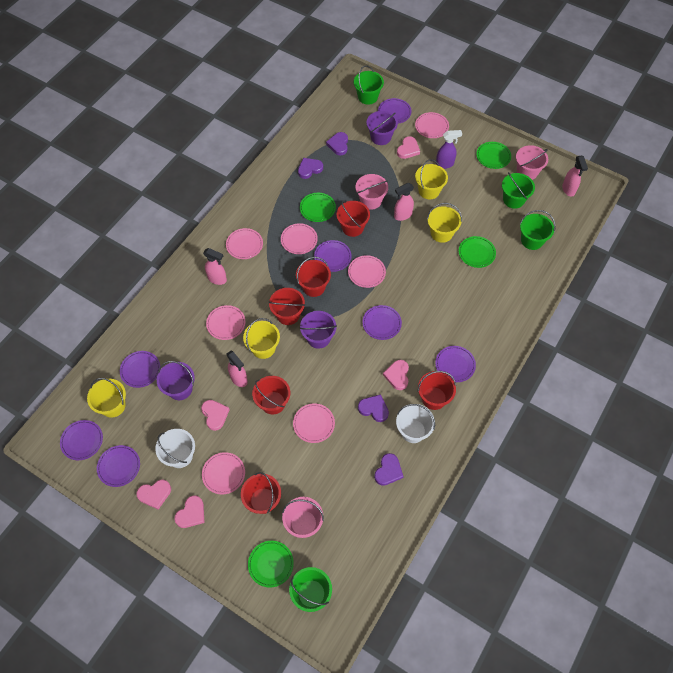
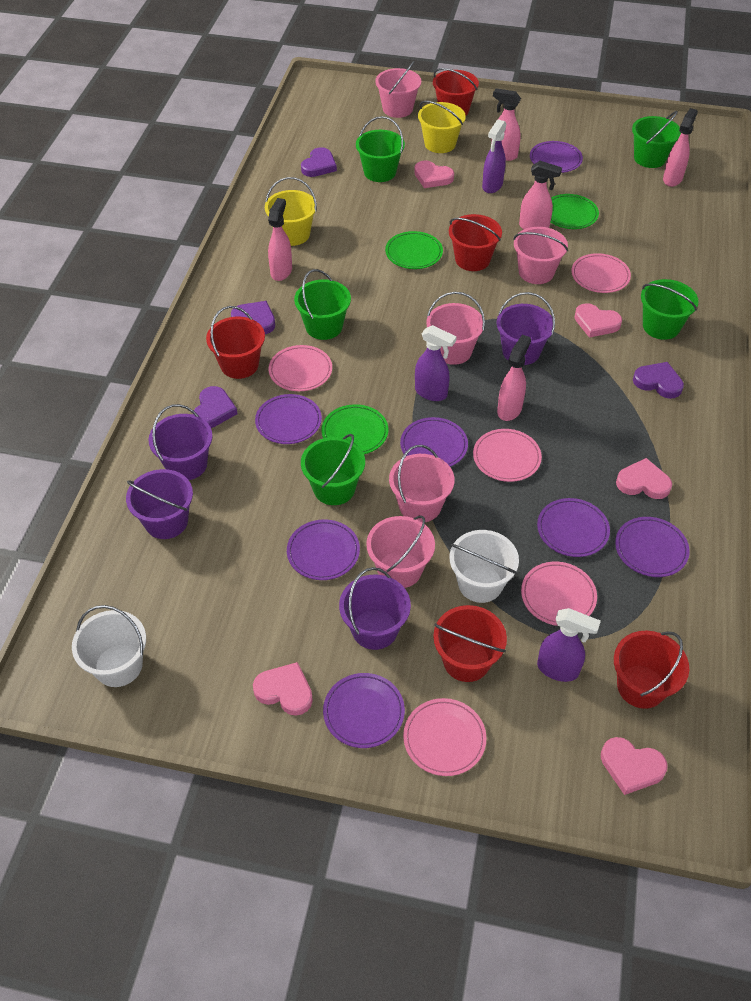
green bucket: [289,567,332,612] [354,66,384,105] [502,172,535,209] [520,210,556,250] = 4 -> [294,269,351,340] [301,434,365,505] [356,116,405,182] [632,111,681,168] [641,279,699,340] = 5
green plate: [248,541,294,588] [300,193,336,222] [459,236,496,268] [476,142,511,169] = 4 -> [321,404,388,454] [385,231,443,269] [551,194,599,229] = 3
pink bucket: [282,497,324,538] [355,174,388,210] [516,145,548,180] = 3 -> [366,515,435,588] [375,61,421,118] [389,445,454,523] [426,292,485,365] [513,227,568,284] = 5
pink plate: [202,452,245,495] [206,305,245,340] [226,228,263,259] [281,223,318,254] [293,403,335,443] [348,255,386,288] [415,112,449,138] = 7 -> [268,345,332,391] [403,698,486,776] [473,429,542,482] [521,562,597,626] [571,253,631,293] = 5
pink spray bottle: [203,248,227,285] [226,351,248,387] [394,183,414,221] [562,156,588,197] = 4 -> [268,198,292,281] [491,88,521,161] [497,335,531,421] [519,161,562,230] [663,108,698,187] = 5
purple bucket: [157,361,195,400] [299,311,337,349] [366,111,398,145] = 3 -> [126,469,193,539] [148,404,213,480] [339,567,411,650] [497,292,555,365] = 4
purple spray bottle: [436,130,462,169] = 1 -> [415,325,456,401] [482,119,507,193] [537,608,601,682] = 3
red bucket: [241,472,281,514] [252,376,290,415] [269,288,305,325] [296,257,331,297] [337,201,370,237] [418,371,456,410] = 6 -> [206,306,265,379] [433,68,479,116] [433,605,507,682] [449,214,502,271] [614,631,689,709] = 5
yellow bucket: [87,378,126,417] [243,318,280,359] [415,159,448,199] [427,203,462,243] = 4 -> [265,177,317,246] [418,101,466,153] = 2

